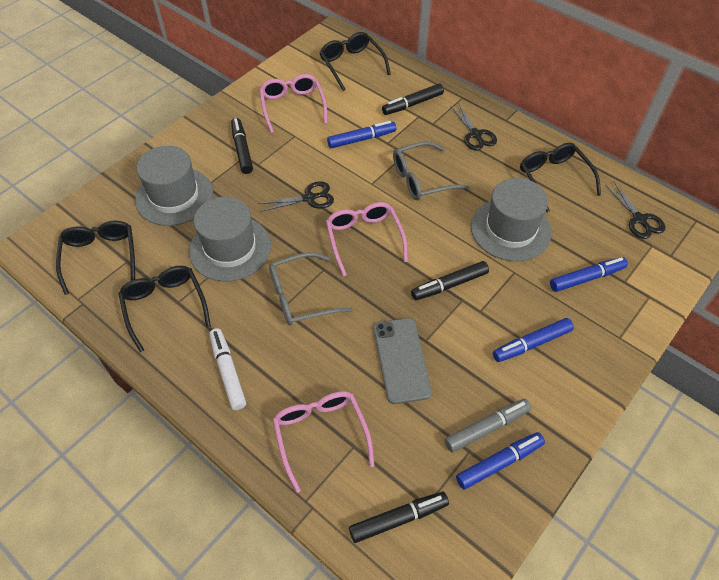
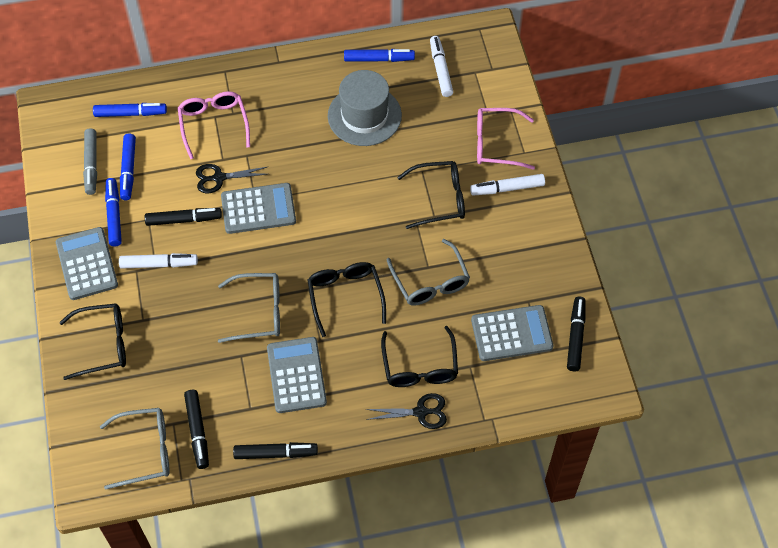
black scissors: [258,181,334,212] [451,103,497,150] [605,182,666,239] = 3 -> [196,164,268,193] [365,393,447,429] = 2
grey calculator: none = 0 -> [56,227,118,300] [221,183,296,234] [267,337,327,413] [471,305,553,361] = 4
grey glasses: [269,252,353,326] [393,141,470,200] = 2 -> [100,408,169,490] [218,273,280,343] [387,239,470,306] = 3
grey hat: [135,146,213,226] [189,197,271,282] [471,178,552,261] = 3 -> [328,70,402,146] = 1
grey phone: [373,318,432,404] = 1 -> none = 0
pink glasses: [259,74,327,133] [273,391,374,493] [326,202,408,276] = 3 -> [178,91,250,159] [477,108,535,170] = 2
white marker: [209,328,246,410] = 1 -> [119,253,198,269] [430,36,453,97] [470,174,545,196] = 3

